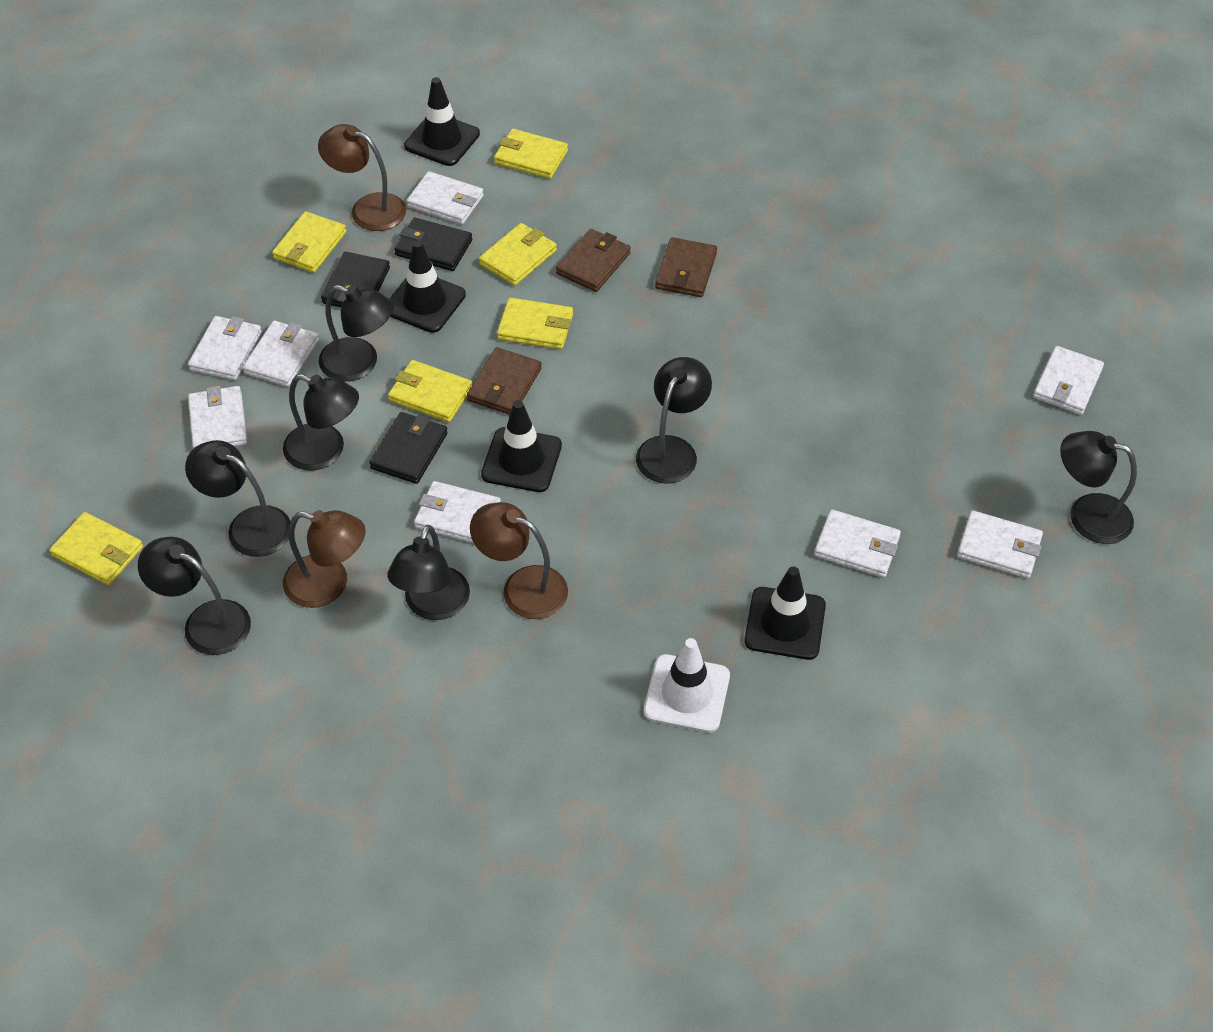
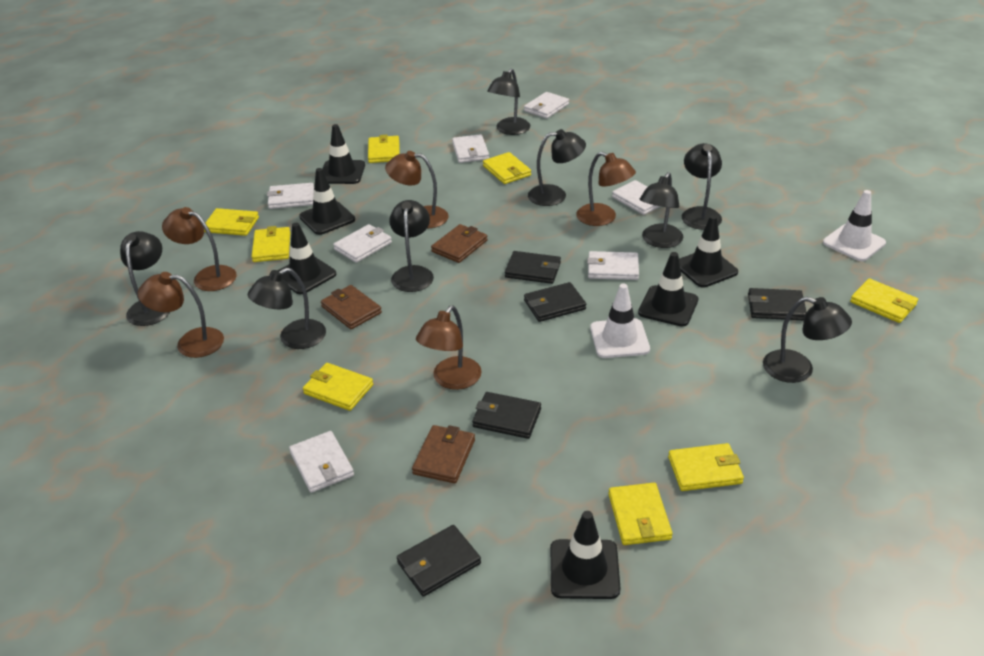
black lamp: [138,537,251,655] [185,440,291,557] [283,374,359,470] [319,285,394,381] [388,525,470,620] [636,357,712,484] [1060,431,1137,544] = 7 -> [120,231,170,326] [248,268,326,349] [389,200,434,292] [487,68,530,135] [528,129,586,206] [640,172,683,248] [682,143,722,230] [763,297,852,383] = 8
black traffic cone: [389,240,466,333] [404,77,480,166] [481,400,562,492] [744,566,826,660] = 4 -> [278,223,336,294] [299,168,355,235] [323,124,365,184] [550,511,621,599] [638,252,698,327] [679,215,738,287] = 6
black wallet: [321,252,390,307] [369,412,448,484] [394,218,472,271] = 3 -> [397,525,481,597] [472,392,541,439] [505,251,561,284] [524,282,586,322] [748,288,807,320] = 5
brown lamp: [283,510,366,608] [318,124,406,231] [470,502,568,619] = 3 -> [138,272,224,358] [162,207,237,291] [385,151,449,228] [416,306,482,390] [576,152,636,226] = 5
white traffic cone: [644,638,730,733] = 1 -> [590,283,650,358] [823,190,886,261] = 2
white wallet: [188,316,262,380] [188,386,247,448] [242,321,319,387] [407,171,484,225] [414,481,501,543] [814,509,901,578] [957,510,1043,578] [1033,346,1104,415] = 8 -> [267,183,314,209] [289,431,354,493] [333,224,392,263] [452,134,489,163] [524,92,569,119] [587,251,639,280] [612,180,661,215] = 7
yellow wallet: [49,512,143,585] [272,211,347,273] [388,360,472,422] [479,223,557,286] [494,129,568,179] [497,297,573,349] = 6 -> [204,208,259,236] [251,226,291,262] [303,363,373,411] [368,135,400,163] [483,152,531,184] [609,483,673,545] [668,443,744,491] [850,279,918,323] = 8

